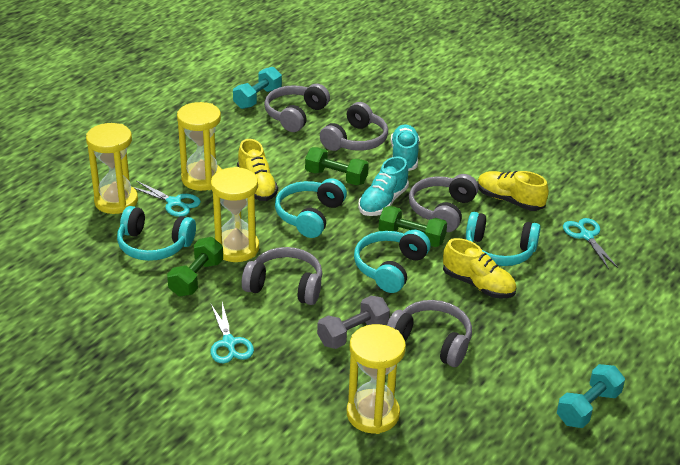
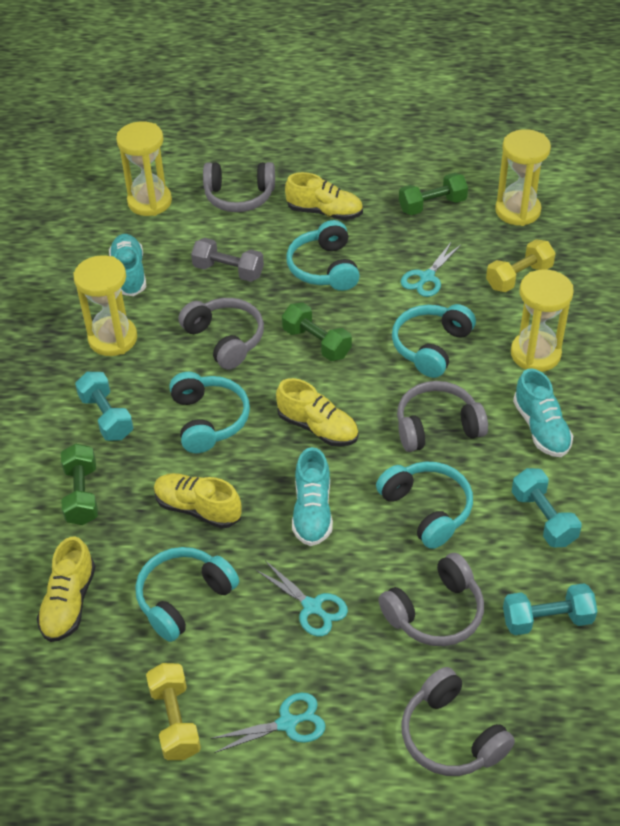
turquoise dumbbell: [233,67,282,109] [557,364,625,428] = 2 -> [75,372,134,441] [503,583,598,635] [512,468,582,548] = 3
turquoise headphones: [117,206,196,261] [275,178,347,238] [354,230,431,293] [466,212,541,266] = 4 -> [136,547,239,642] [169,372,250,453] [286,220,360,291] [376,462,473,549] [392,304,476,378] = 5
turquoise shoe: [358,156,409,216] [391,124,420,171] = 2 -> [109,234,146,296] [292,447,333,546] [513,368,573,457] = 3
yellow dumbbell: none = 0 -> [146,663,201,760] [486,239,556,292] = 2
yellow shoe: [237,139,278,201] [443,238,516,299] [477,171,549,211] = 3 -> [37,536,95,642] [154,473,242,529] [276,378,358,447] [285,172,363,220] = 4

